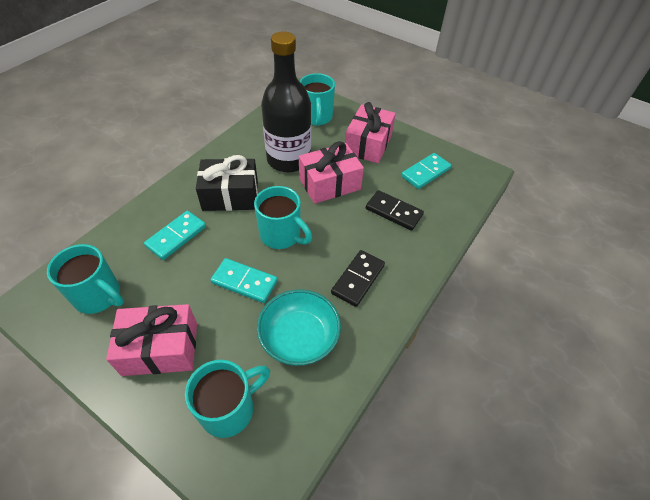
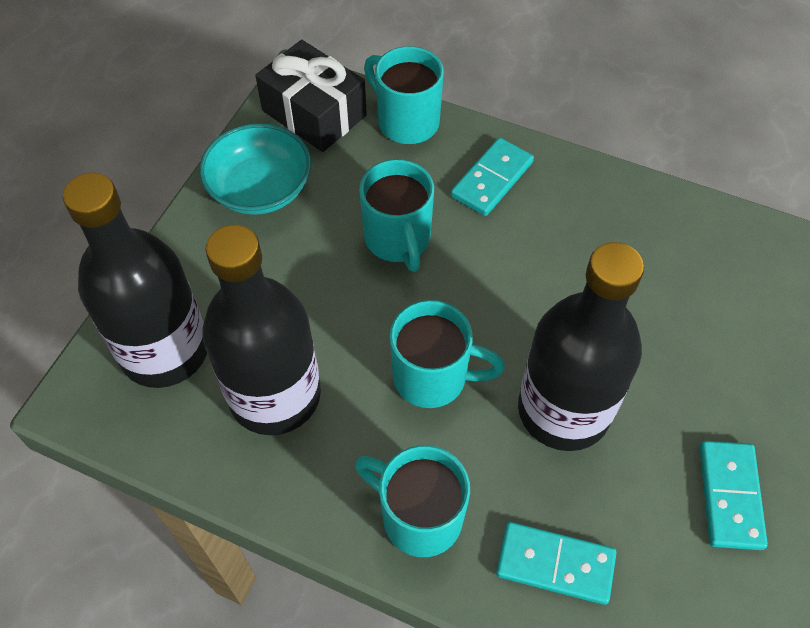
black bottle: [261,31,311,172] = 1 -> [63,173,207,388] [202,225,321,435] [518,242,644,451] = 3
black domino: [331,250,385,307] [366,190,424,231] = 2 -> none = 0
pink gift: [106,304,197,376] [299,141,364,204] [345,102,396,163] = 3 -> none = 0

